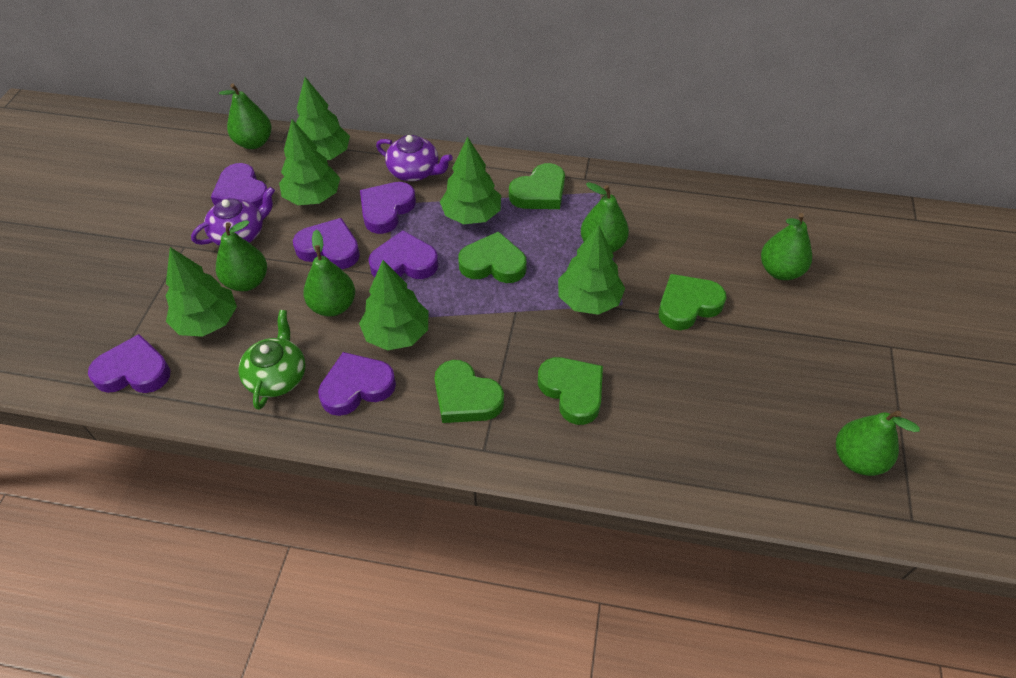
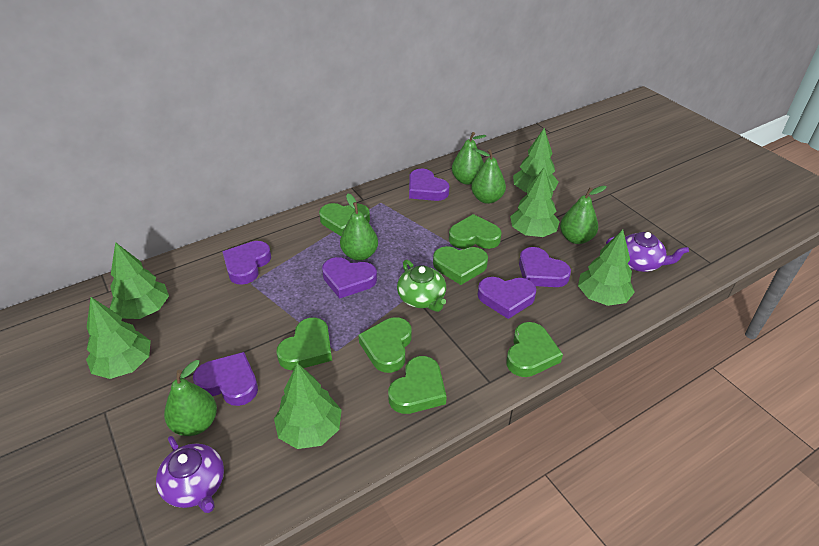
green heart: [434,360,504,423] [458,231,527,283] [509,163,565,209] [538,357,603,425] [659,274,726,330] = 5 -> [276,318,332,370] [319,203,370,236] [358,317,411,373] [388,356,447,414] [433,246,488,285] [449,214,502,249] [506,322,563,377] = 7
green pear: [216,220,267,291] [219,84,272,149] [303,230,355,316] [581,182,629,253] [761,213,812,280] [836,410,920,476] = 6 -> [164,360,217,436] [340,194,378,261] [452,132,486,185] [471,149,506,204] [560,186,607,244] = 5

